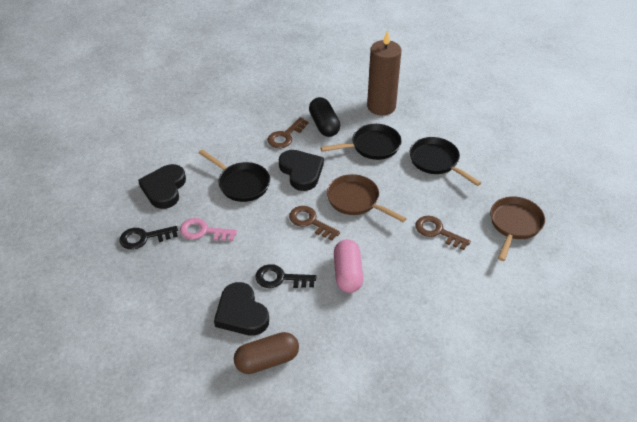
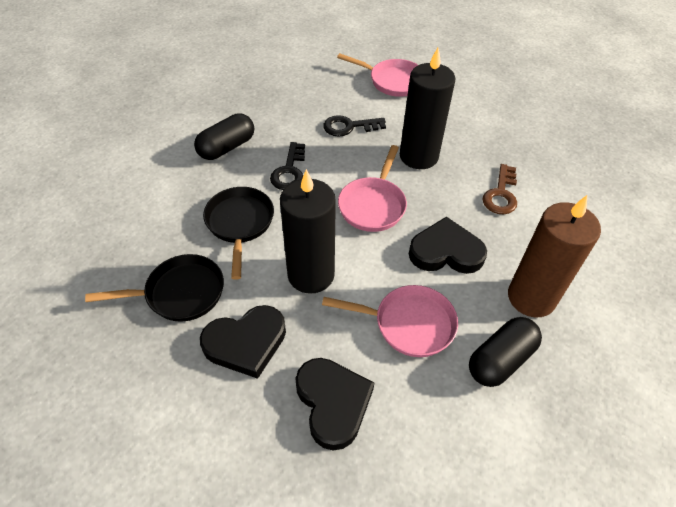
black candle: none = 0 -> [280,169,336,294] [400,48,456,169] = 2
black capsule: [309,97,340,137] = 1 -> [194,113,254,160] [469,317,542,387] = 2
black pan: [199,149,270,202] [320,124,402,160] [410,137,481,186] = 3 -> [85,254,224,322] [203,187,274,280] = 2
brown capsule: [234,332,299,374] = 1 -> none = 0
brown key: [268,117,309,148] [289,206,340,240] [415,216,471,250] = 3 -> [483,164,517,214] = 1
brown pan: [327,174,407,222] [490,196,545,261] = 2 -> none = 0
pink capsule: [334,239,363,293] = 1 -> none = 0
pink key: [180,218,237,241] = 1 -> none = 0
pink pan: none = 0 -> [322,285,458,357] [337,53,418,97] [338,145,407,232] = 3

